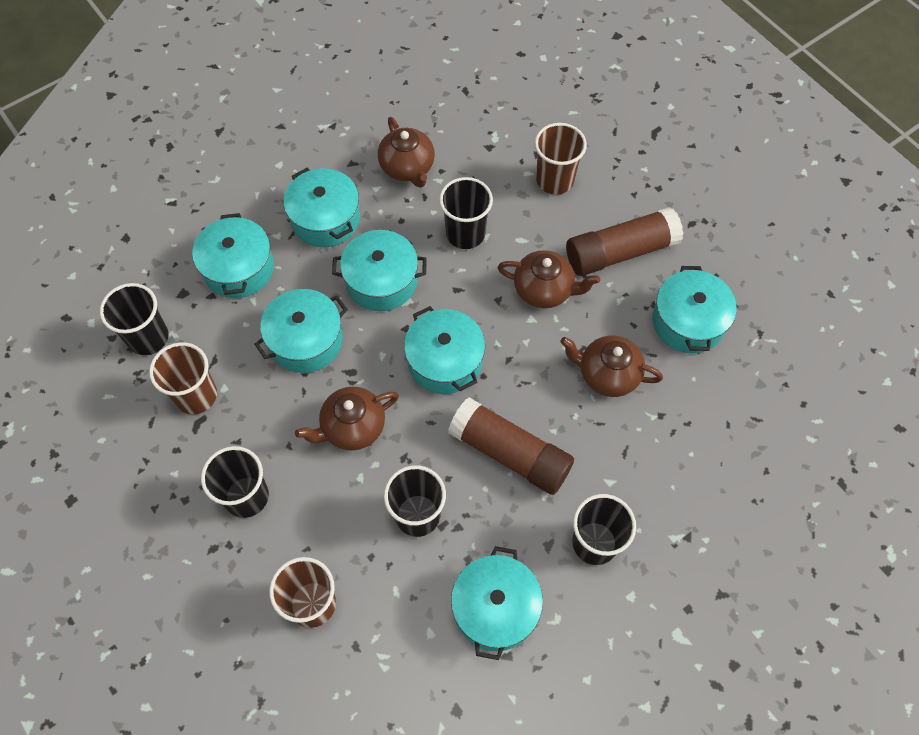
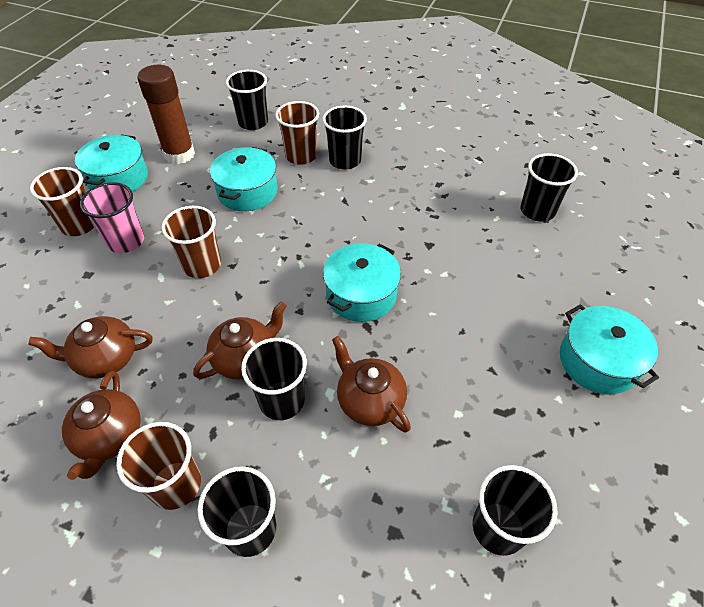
black cup: [100,283,169,355] [201,446,269,518] [384,465,446,537] [439,177,493,249] [572,494,636,565] = 5 -> [198,466,276,557] [226,70,268,130] [241,338,307,420] [323,106,367,170] [473,465,558,556] [520,153,578,222] = 6
brown cup: [149,342,217,414] [269,557,336,628] [535,123,587,195] = 3 -> [30,167,95,236] [116,422,201,510] [162,206,221,278] [275,101,319,165] = 4
brown glue stick: [448,397,574,495] [566,207,683,276] = 2 -> [138,65,195,164] = 1
pink cup: none = 0 -> [80,182,144,253] = 1
turquoise pot: [192,213,274,298] [254,289,348,373] [284,167,360,247] [332,230,427,311] [404,306,485,394] [451,546,543,660] [652,266,737,353] = 7 -> [75,134,148,192] [210,147,278,211] [323,243,401,322] [560,304,659,394] = 4

